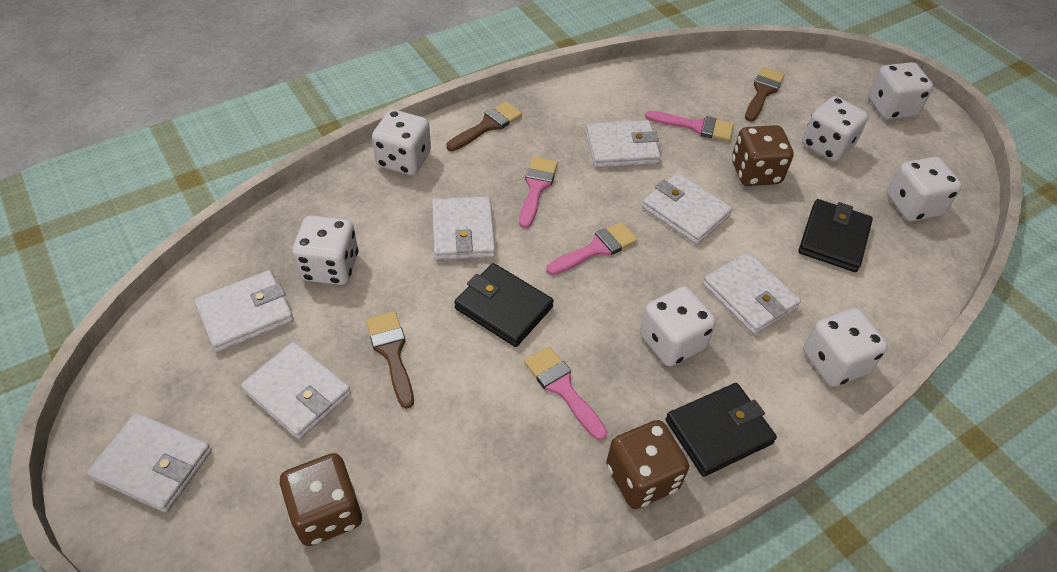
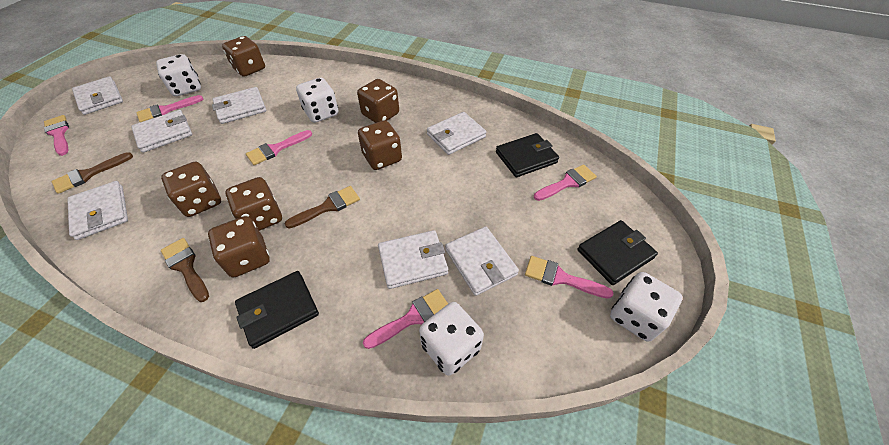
brown dice: [280,453,362,546] [606,420,689,509] [732,125,794,186] = 3 -> [161,162,221,217] [208,216,270,277] [222,36,265,77] [226,177,282,231] [357,79,399,123] [358,120,402,170] = 6
pink brush: [519,157,558,229] [524,346,607,441] [546,222,638,275] [645,111,733,141] = 4 -> [44,115,69,156] [136,95,203,122] [246,130,312,165] [363,289,448,349] [525,256,614,299] [534,165,597,201] = 6
white dice: [292,215,358,285] [372,110,431,175] [640,287,716,366] [802,96,868,162] [803,308,888,387] [868,62,933,120] [887,157,962,221] = 7 -> [156,54,201,96] [296,78,339,123] [419,302,484,376] [610,272,682,342] = 4

